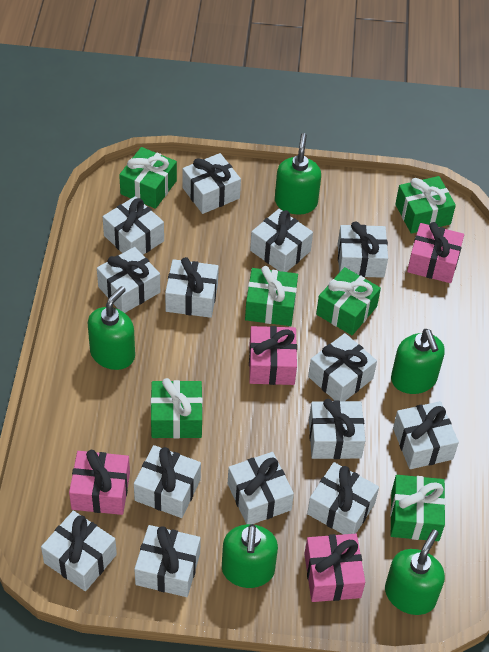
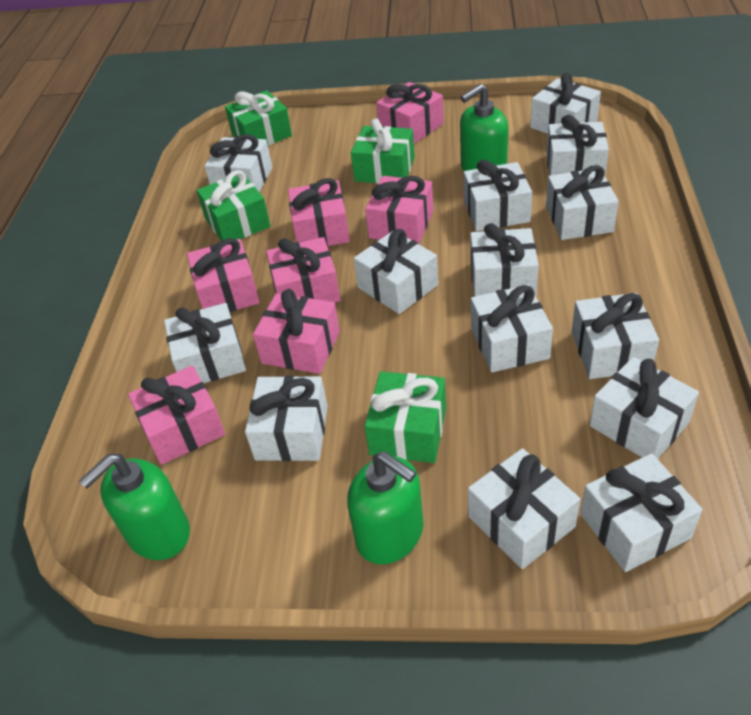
green gift: [119,147,177,209] [151,378,203,439] [245,266,298,326] [316,267,381,335] [390,475,446,541] [395,176,456,234] = 6 -> [197,170,270,241] [225,90,292,145] [351,118,415,184] [365,371,446,463] = 4
green soap dispenser: [88,286,135,370] [222,524,278,588] [275,133,321,215] [385,530,445,615] [391,329,445,394] = 5 -> [79,454,190,560] [347,451,423,564] [460,84,508,171] = 3
pink gift: [69,450,130,515] [249,326,297,385] [304,534,365,602] [407,222,464,283] = 4 -> [128,366,225,465] [187,238,260,312] [253,289,340,374] [266,237,341,302] [288,178,350,246] [365,176,434,244] [376,82,444,144] = 7

